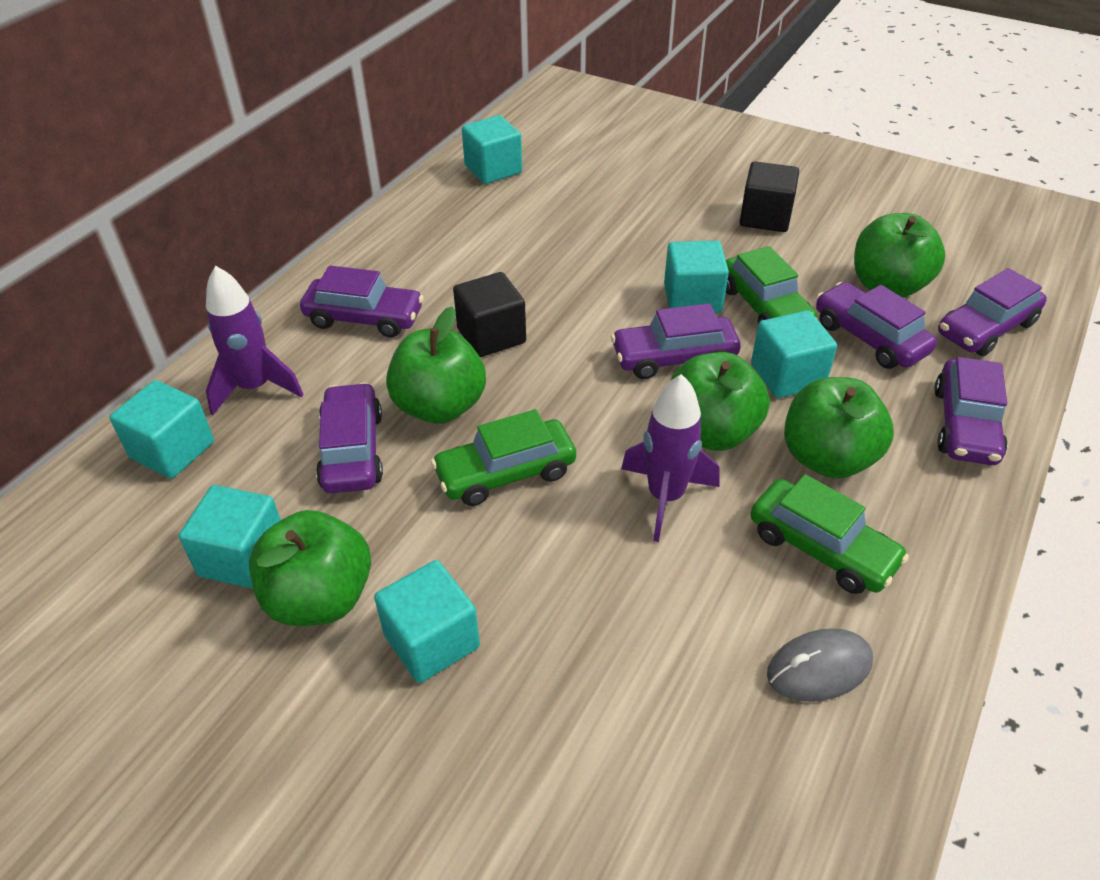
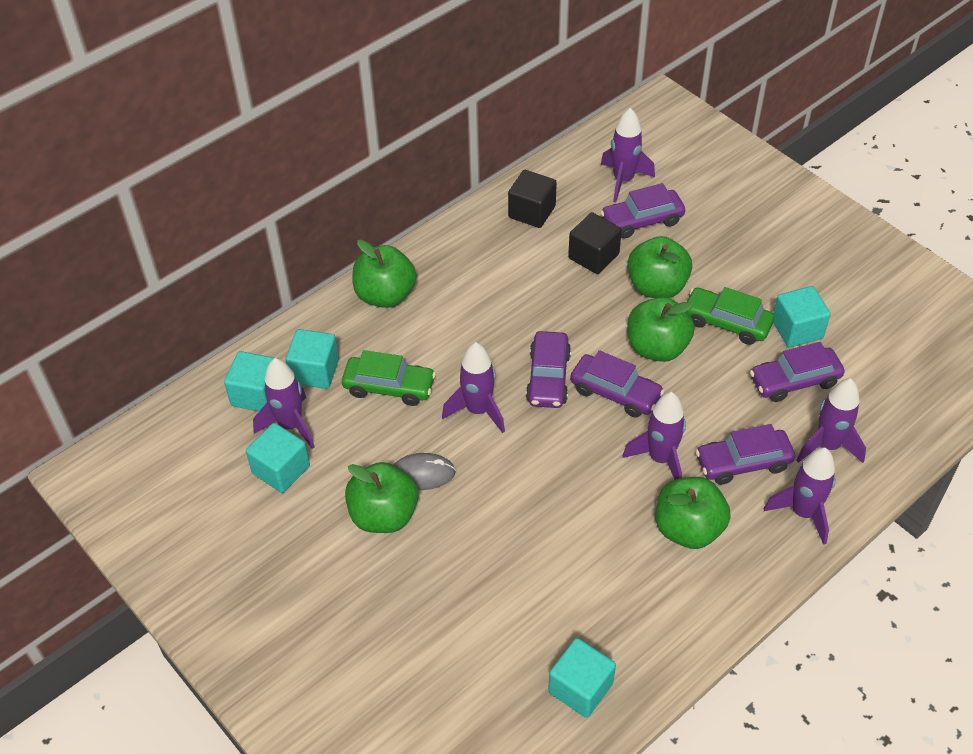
green car: [431,409,576,506] [726,246,817,324] [750,474,909,594] = 3 -> [342,350,436,406] [687,287,774,345] = 2
purple car: [300,266,424,337] [316,382,383,493] [611,303,741,379] [816,282,937,369] [934,357,1007,465] [938,268,1047,356] = 6 -> [526,331,571,408] [570,350,664,417] [600,183,685,239] [696,424,795,485] [750,342,845,402] = 5
purple rocket: [206,266,304,415] [621,374,720,542] = 2 -> [253,358,315,449] [442,342,505,433] [601,108,655,202] [623,392,686,480] [764,447,835,545] [796,378,866,463] = 6
turquoise cube: [109,380,214,479] [179,485,281,589] [374,560,480,683] [462,115,522,184] [664,240,729,313] [751,310,837,398] = 6 -> [224,351,274,411] [246,423,310,493] [285,329,339,389] [548,638,616,718] [773,286,831,347] = 5

